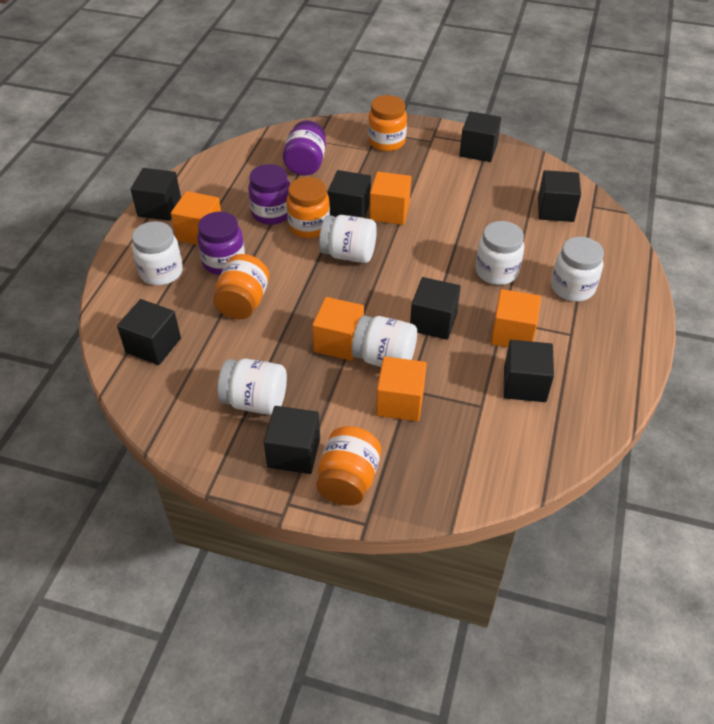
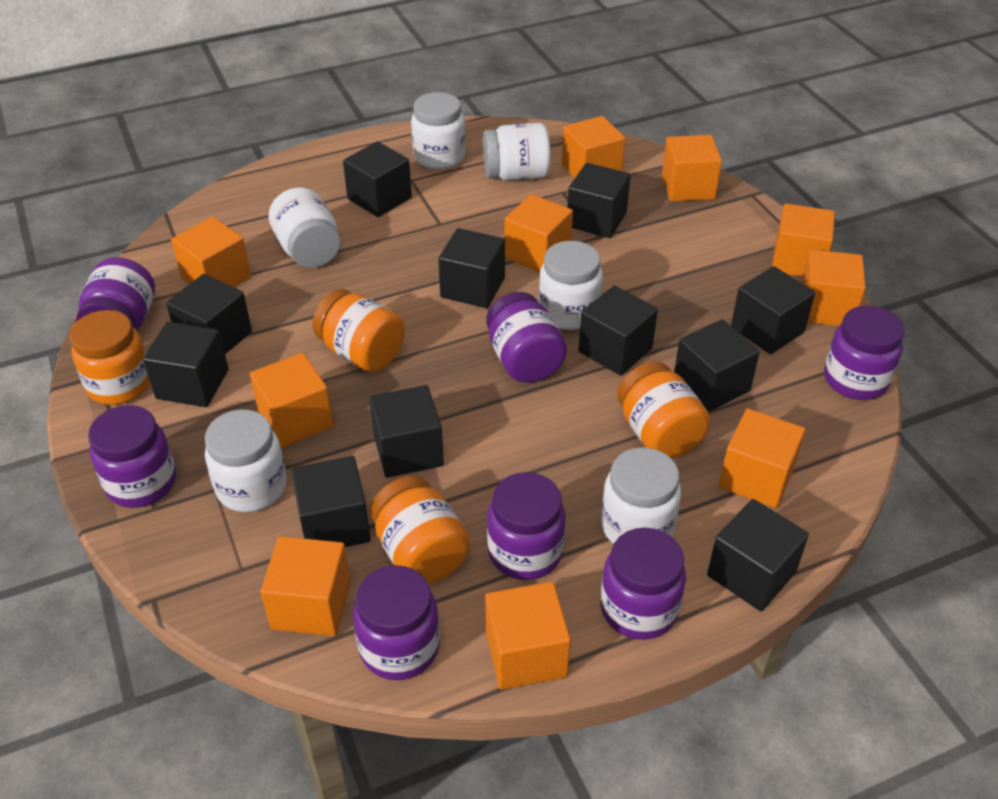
black cube: [117,299,181,365] [130,168,181,221] [263,406,320,474] [328,170,371,218] [410,277,461,340] [459,111,501,162] [504,340,554,402] [538,170,581,222] = 8 -> [143,322,229,407] [166,274,252,354] [291,456,371,547] [343,141,412,217] [369,385,444,478] [438,228,505,308] [567,163,631,238] [578,285,658,376] [674,319,760,412] [707,499,809,611] [731,266,815,354] = 11
orange cube: [171,191,221,245] [312,297,364,361] [370,172,411,225] [376,357,427,421] [490,289,541,347] = 5 -> [171,217,251,287] [250,352,333,448] [261,536,351,636] [485,582,571,690] [504,194,573,272] [562,116,625,178] [662,135,722,201] [719,408,806,508] [772,204,835,277] [801,249,866,326] = 10
purple jar: [197,212,245,275] [248,164,290,225] [283,120,326,176] = 3 -> [76,257,155,331] [88,405,176,508] [353,565,440,680] [486,292,567,383] [487,472,565,580] [600,528,686,640] [824,306,904,400] = 7

